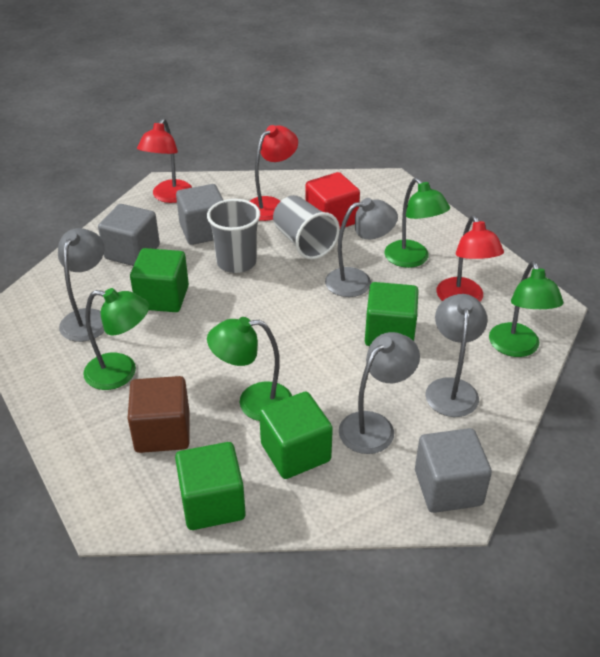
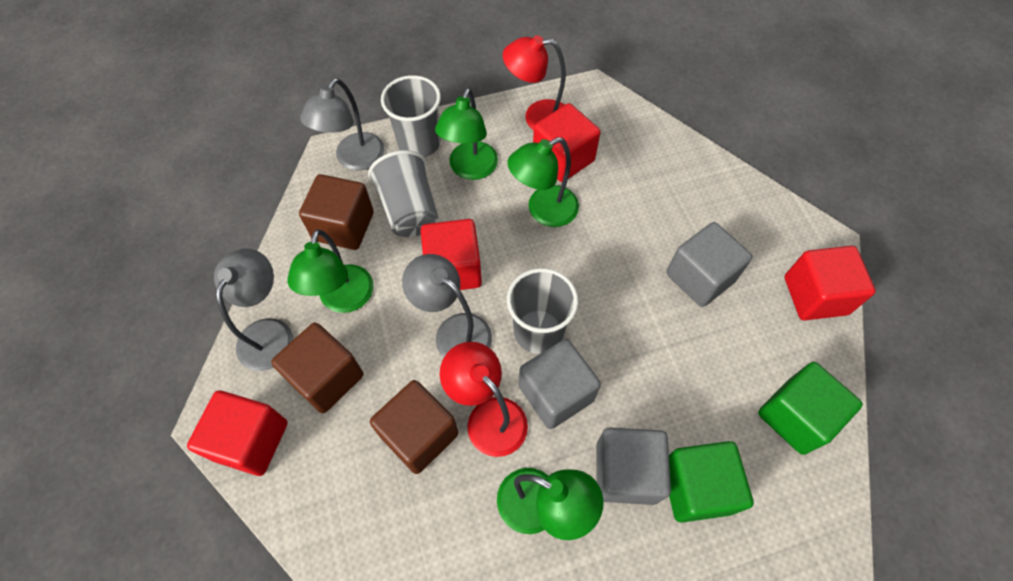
brown cube: [128,376,190,453] = 1 -> [271,323,363,413] [299,174,374,250] [370,380,458,474] = 3
green cube: [130,248,189,312] [175,442,246,530] [259,391,333,479] [365,282,419,346] = 4 -> [669,441,754,523] [758,362,863,455] = 2
grey cup: [207,199,260,273] [273,195,340,259] = 2 -> [368,150,438,237] [381,75,441,157] [507,268,578,354] = 3
grey lamp: [58,228,105,342] [325,198,398,297] [339,332,420,454] [425,294,488,417] = 4 -> [214,248,293,371] [300,78,385,170] [402,254,492,358] = 3
red cube: [305,172,360,228] = 1 -> [187,391,288,476] [420,219,482,290] [533,103,601,182] [785,246,876,320] = 4
red lamp: [137,118,192,203] [250,125,298,221] [436,215,504,302] = 3 -> [440,342,528,457] [503,35,566,130] = 2

